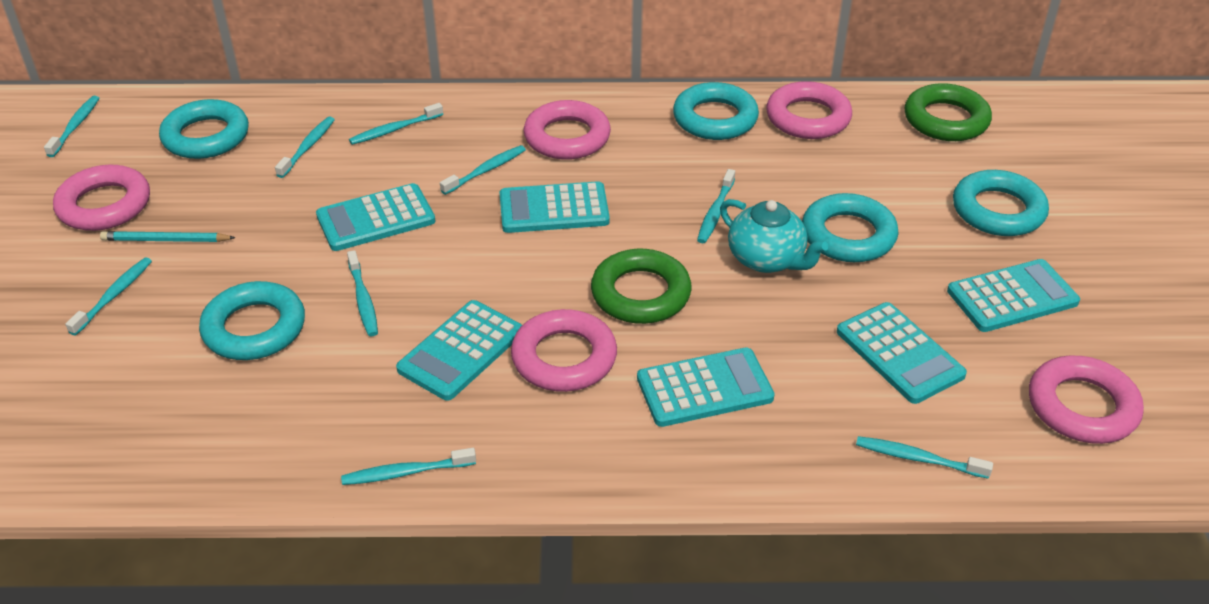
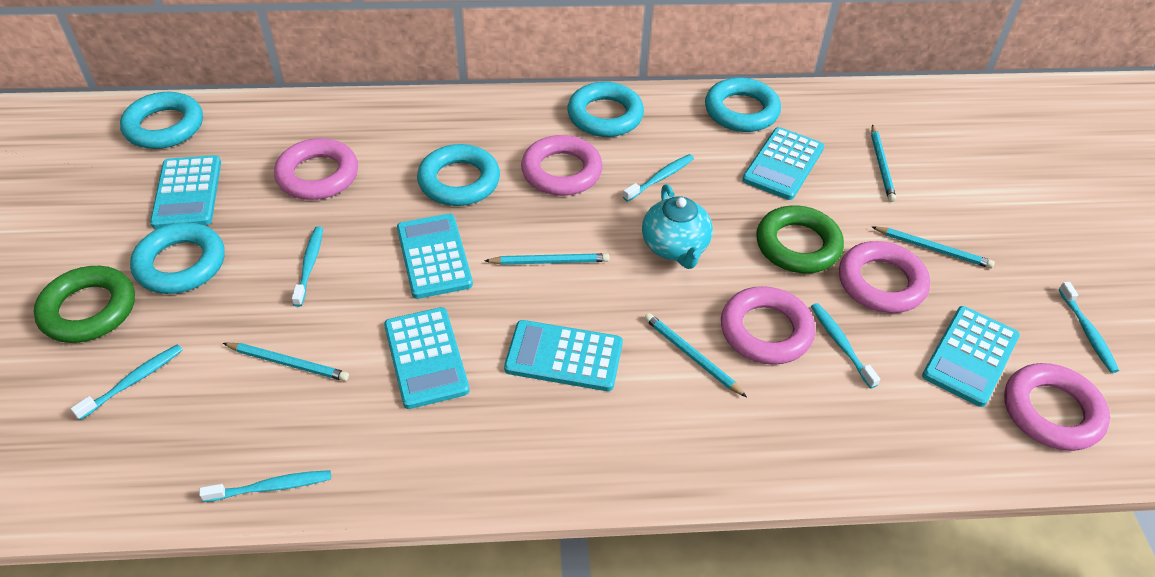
turquoise pencil: [100,231,236,242] = 1 -> [223,343,349,381] [485,253,610,265] [644,313,747,397] [871,125,896,202] [871,226,995,269] = 5
turquoise toothbrush: [44,96,99,157] [65,257,152,335] [275,116,335,178] [341,448,476,485] [347,250,378,336] [349,103,443,145] [440,145,526,195] [697,169,735,243] [856,436,993,479] = 9 -> [70,344,183,420] [199,470,331,502] [292,226,323,307] [623,154,694,202] [811,303,880,389] [1058,282,1119,373] = 6

